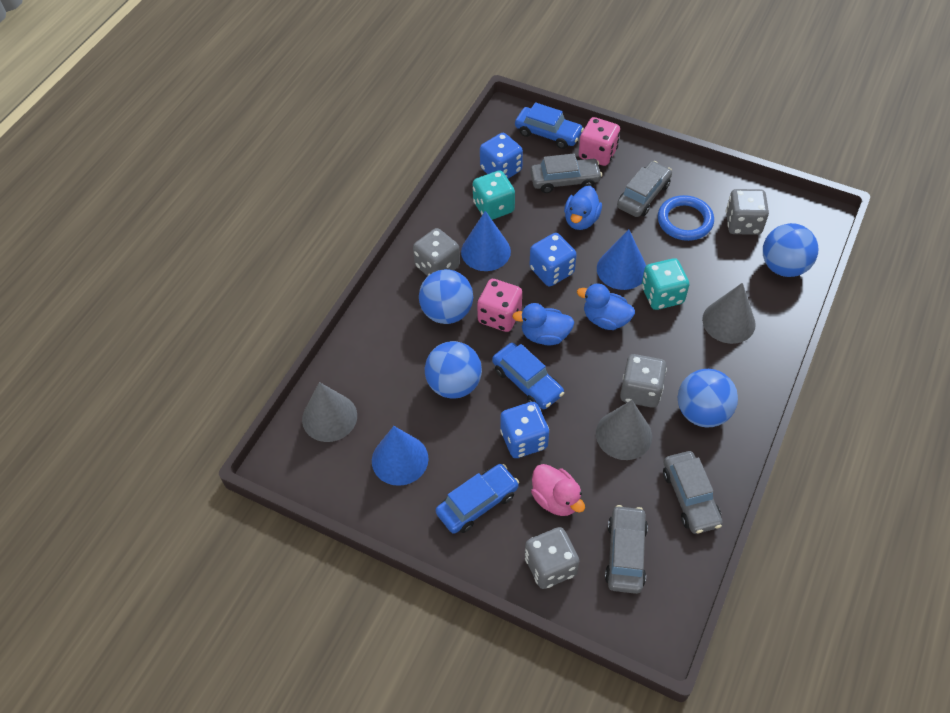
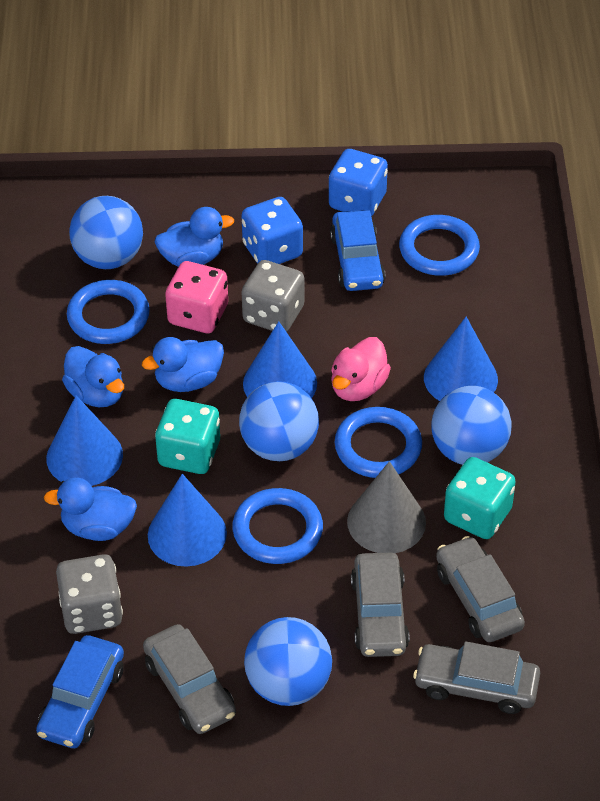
blue car: [435,464,519,534] [492,343,564,409] [515,102,584,149] = 3 -> [36,635,124,748] [330,210,386,291] = 2
blue cone: [372,426,429,486] [461,211,511,271] [597,229,646,290] = 3 -> [46,395,123,486] [148,474,227,567] [243,321,317,398] [424,317,498,401] = 4
blue dice: [480,133,523,179] [500,402,549,458] [529,233,577,286] = 3 -> [241,197,303,264] [329,149,388,216] = 2
blue duck: [512,303,575,345] [564,186,602,230] [577,283,635,330] = 3 -> [44,477,137,541] [62,346,124,407] [142,337,224,392] [155,207,234,267] = 4
blue ring: [658,195,714,241] = 1 -> [67,280,150,344] [232,488,323,564] [335,407,422,478] [399,215,480,276] = 4
grey cone: [302,382,357,442] [596,400,652,460] [702,283,756,344] = 3 -> [347,461,426,553] = 1
grey dice: [413,228,460,276] [525,527,579,589] [620,354,667,408] [726,189,769,235] = 4 -> [56,554,123,634] [242,260,305,332] = 2
pink dice: [477,279,522,332] [579,117,620,166] = 2 -> [165,261,228,333] = 1

